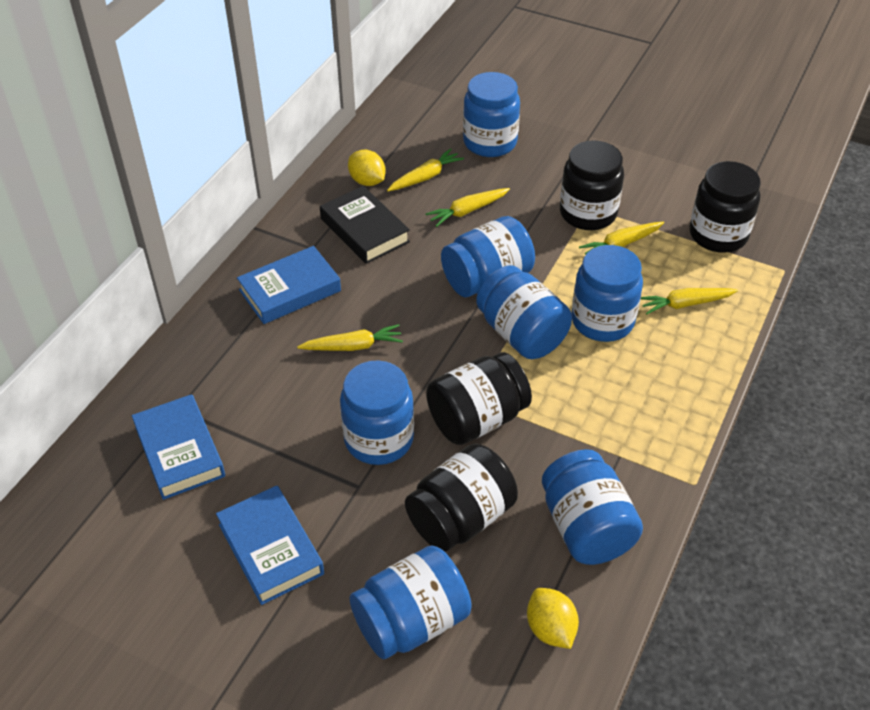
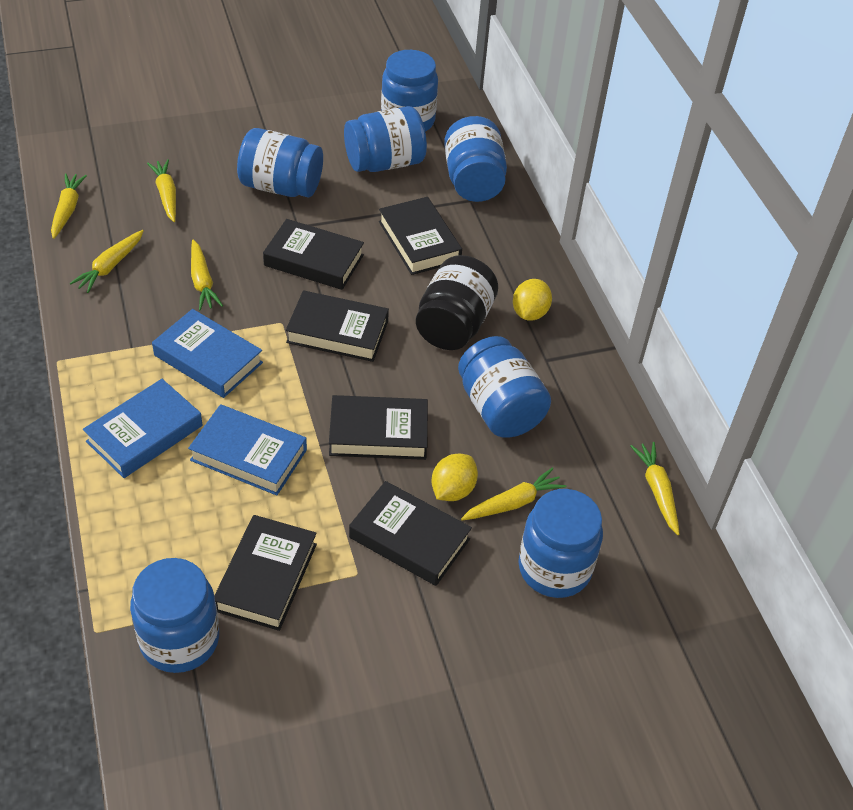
black book: [320,186,410,264] = 1 -> [214,515,317,631] [263,219,364,290] [286,291,389,362] [329,395,428,460] [349,481,472,586] [379,197,462,275] = 6
black jar: [405,444,518,552] [426,352,532,445] [560,140,624,230] [689,161,761,253] = 4 -> [416,255,498,350] = 1
yellow carrot: [297,324,403,351] [387,148,464,191] [426,188,510,227] [579,222,664,255] [641,288,738,314] = 5 -> [51,173,87,239] [70,230,144,293] [147,159,176,222] [191,239,223,311] [461,468,566,520] [630,442,680,535] = 6

